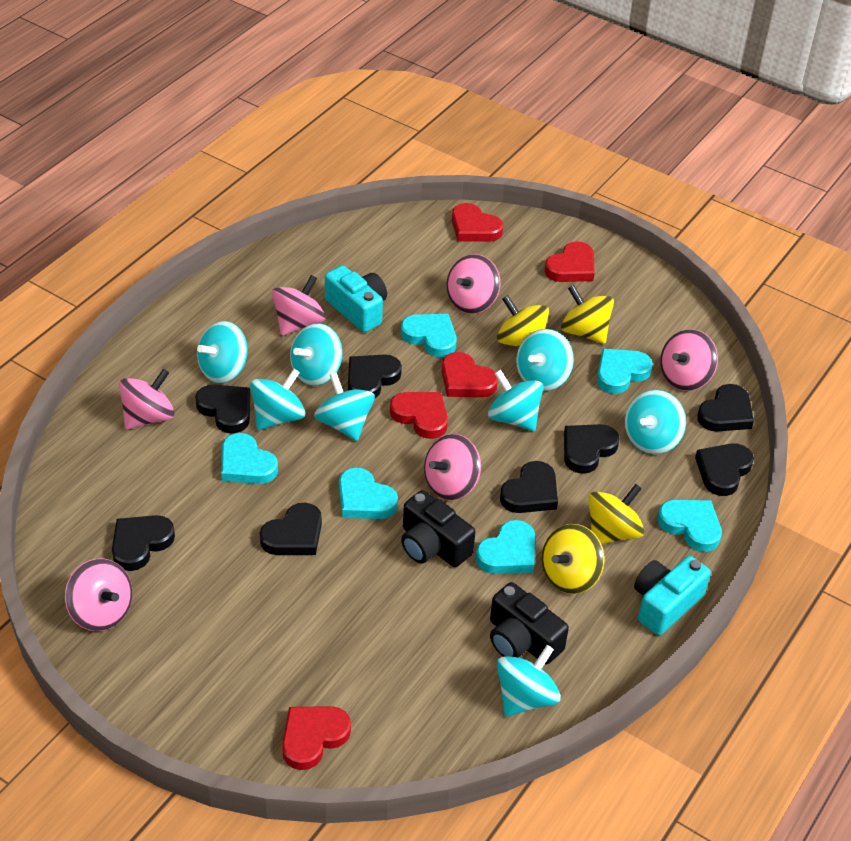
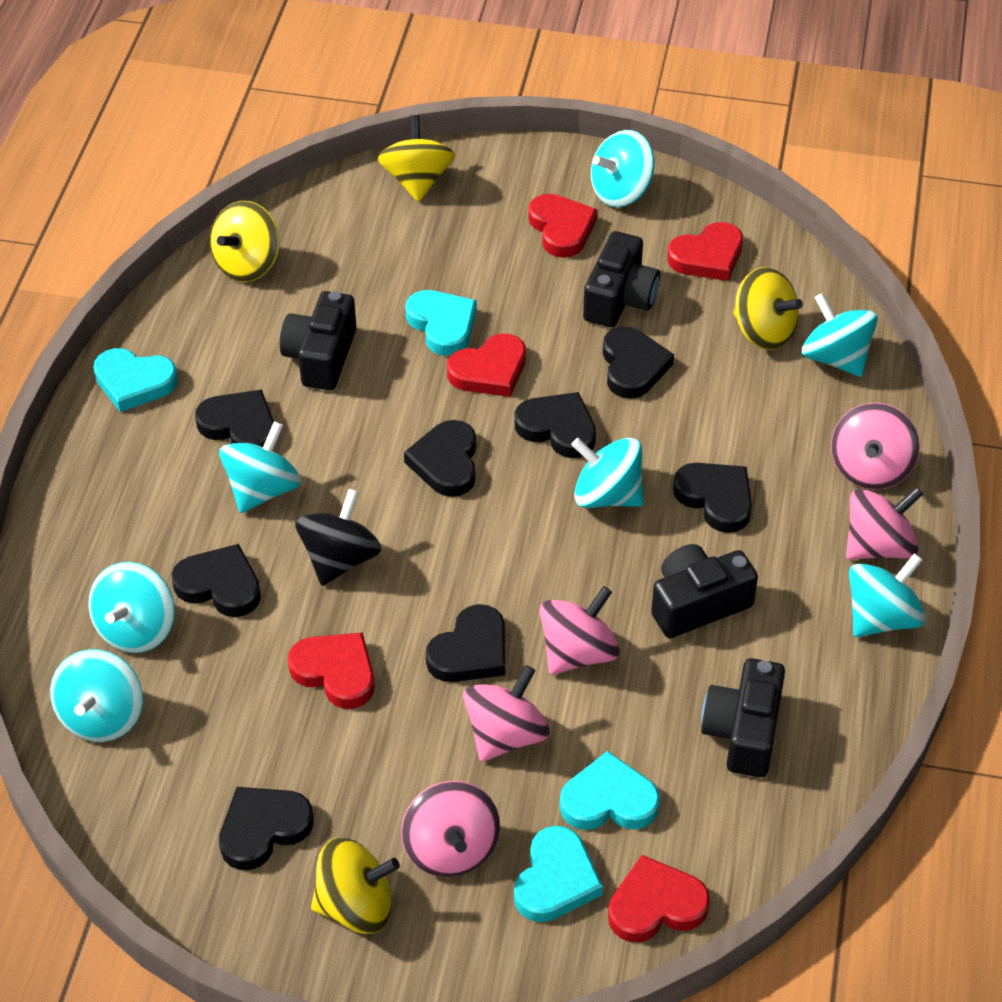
black camera: [401,490,475,567] [490,582,569,664] = 2 -> [280,291,356,390] [583,231,660,327] [651,544,758,638] [701,658,785,777] = 4
black spinning top: none = 0 -> [295,489,382,586] = 1
pink spinning top: [65,559,132,631] [119,369,175,430] [271,275,325,336] [424,434,481,500] [446,254,501,314] [660,329,718,391] = 6 -> [401,781,500,877] [463,665,550,762] [540,586,620,675] [831,403,920,489] [846,487,923,560] = 5
turquoise camera: [325,265,387,332] [634,556,711,635] = 2 -> none = 0
turquoise heart: [221,433,278,484] [339,467,398,519] [401,314,457,357] [475,520,535,574] [597,349,653,394] [657,500,722,552] = 6 -> [93,348,178,412] [405,290,477,356] [514,826,603,922] [560,751,660,830] = 4
turquoise spinning top: [197,321,248,383] [250,369,305,430] [290,323,343,386] [314,372,375,441] [488,370,543,431] [496,645,561,716] [516,329,574,391] [625,390,686,454] = 8 -> [50,649,143,742] [88,562,175,653] [219,421,302,513] [571,438,644,508] [591,130,654,207] [802,293,878,377] [849,553,926,637] = 7

